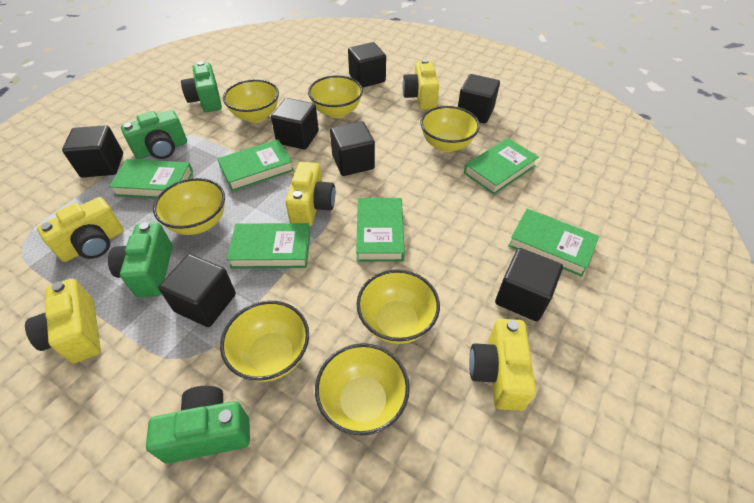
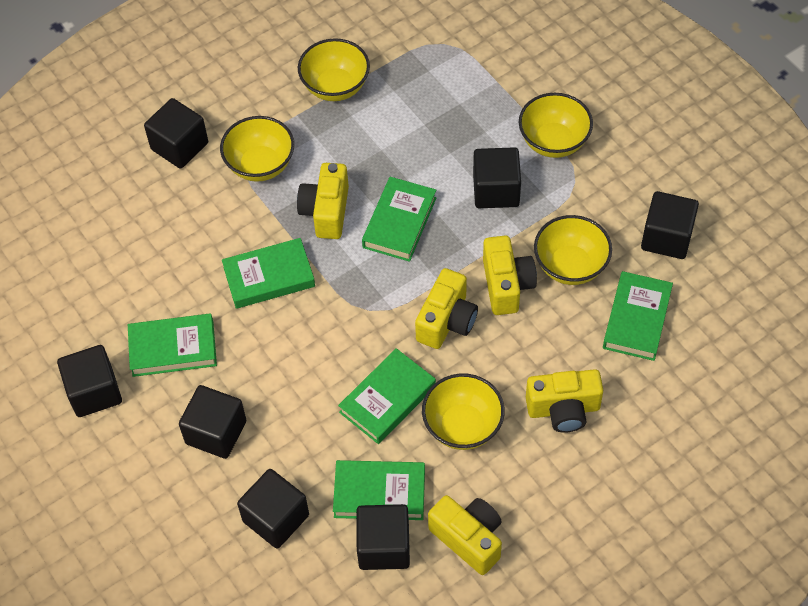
green camera: [108,222,172,298] [121,110,187,159] [146,386,250,464] [181,61,222,112] = 4 -> none = 0
yellow bowl: [153,178,225,235] [220,301,309,382] [223,79,279,123] [308,75,363,118] [315,343,410,436] [357,270,440,344] [420,106,480,152] = 7 -> [220,116,294,182] [298,38,370,101] [422,373,505,450] [519,93,593,158] [534,215,612,285] = 5

